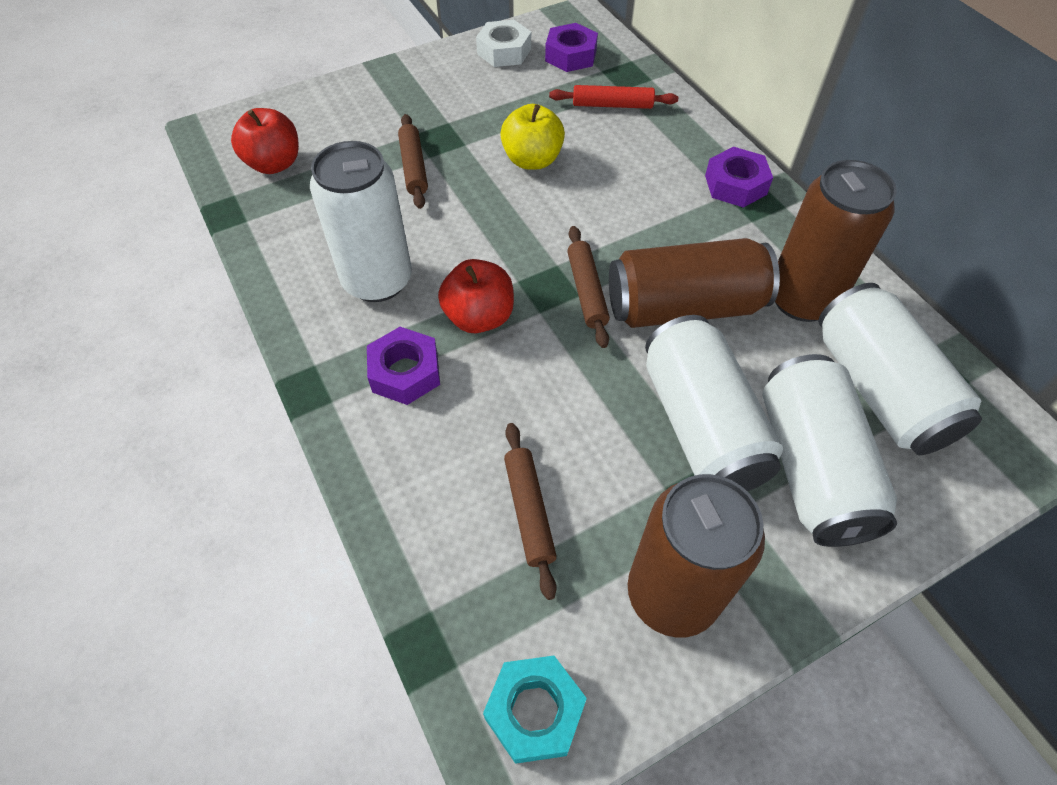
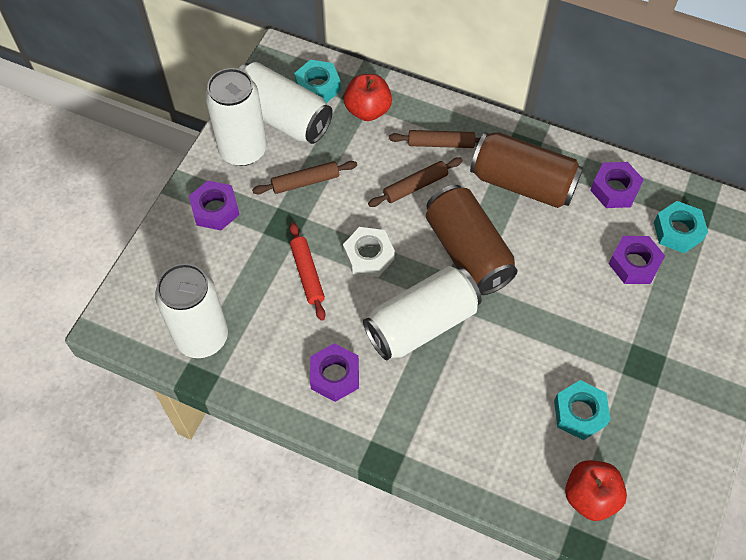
brown can: [609,238,780,328] [628,474,765,638] [775,160,896,322] = 3 -> [426,185,517,295] [470,132,583,208] = 2
purple nut: [367,327,440,405] [545,23,598,72] [705,147,773,208] = 3 -> [189,181,240,230] [310,343,359,402] [590,162,644,208] [609,236,665,284] = 4
turquoise nut: [483,656,587,764] = 1 -> [294,59,341,103] [554,380,610,440] [654,201,708,253] = 3
yellow apple: [500,104,565,170] = 1 -> none = 0

